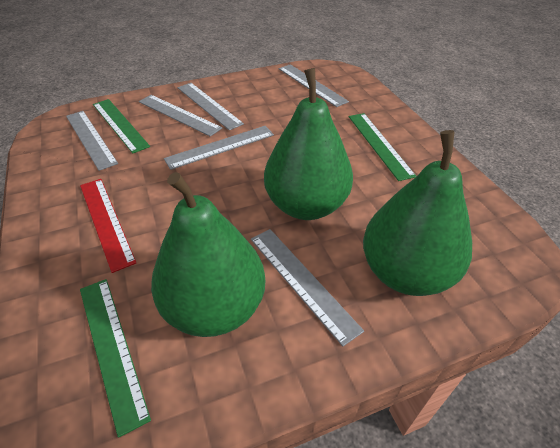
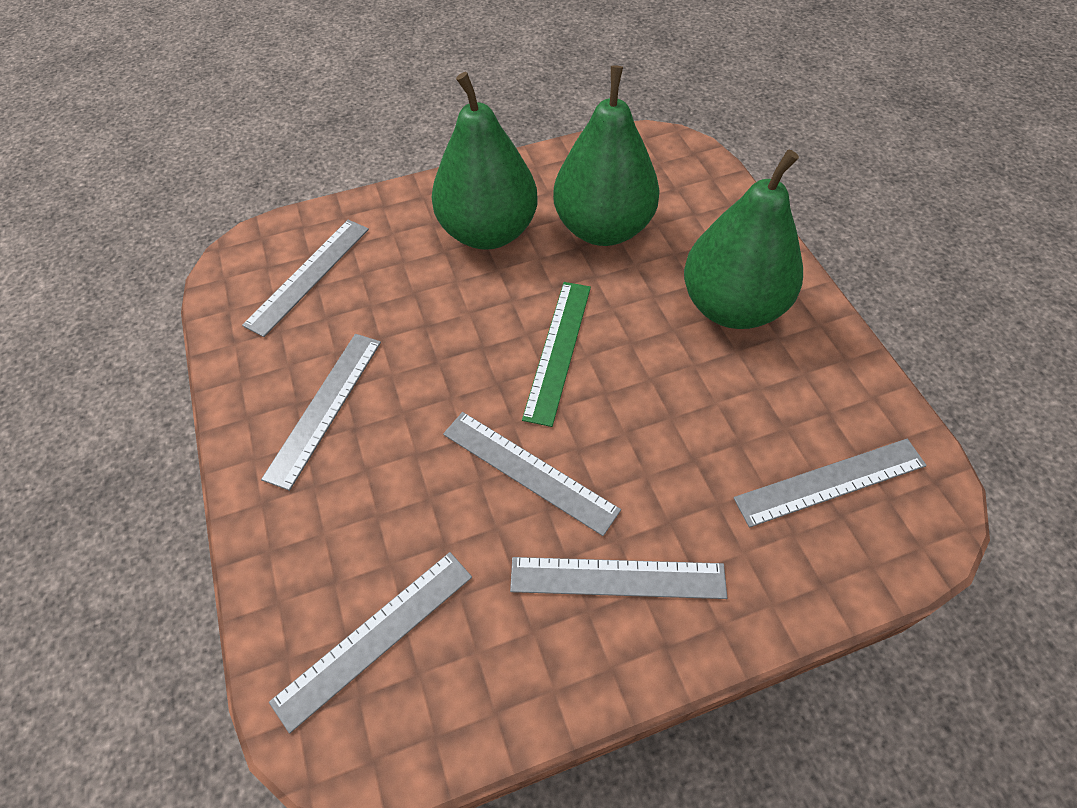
green ruler: [80,279,151,438] [93,99,150,153] [349,113,416,181] = 3 -> [522,282,591,427] = 1
red ruler: [80,179,137,273] = 1 -> none = 0

